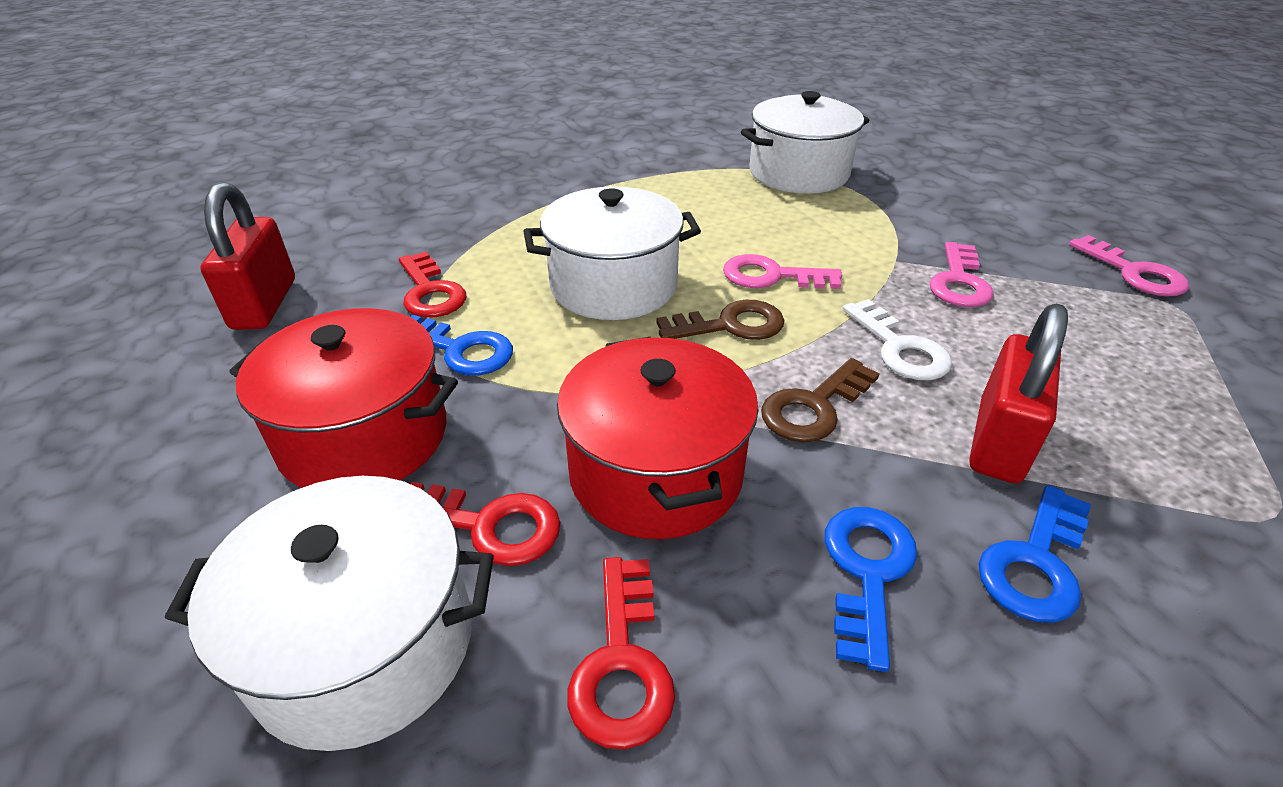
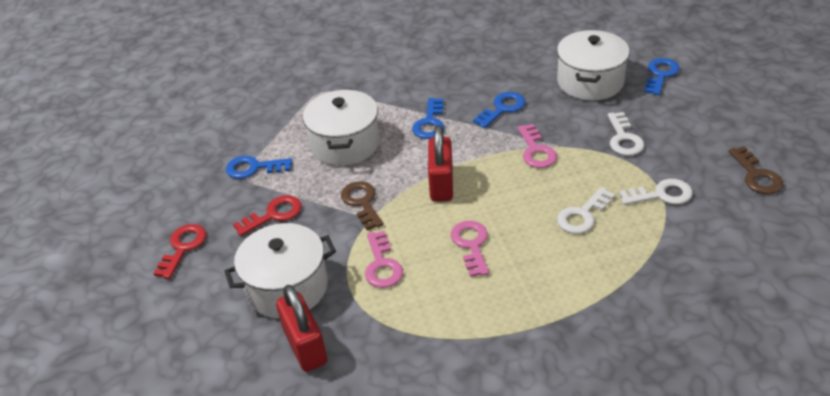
blue key: [410,315,513,376] [825,507,917,672] [979,485,1091,623] = 3 -> [226,156,292,179] [412,98,445,139] [473,92,526,128] [644,58,680,95] = 4
red key: [399,252,467,318] [410,482,560,566] [567,557,675,750] = 3 -> [153,224,206,279] [233,195,302,236] = 2
red pot: [230,308,458,488] [557,337,758,539] = 2 -> none = 0
white key: [843,299,952,380] = 1 -> [557,187,615,234] [608,112,644,156] [619,179,693,205] = 3

